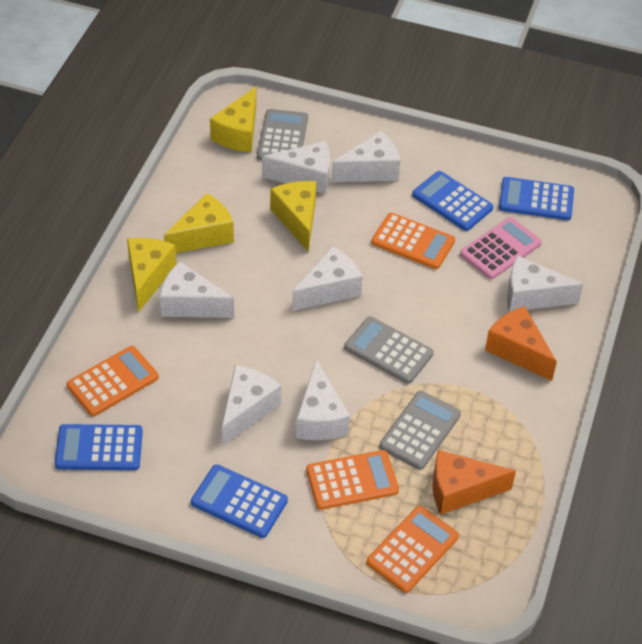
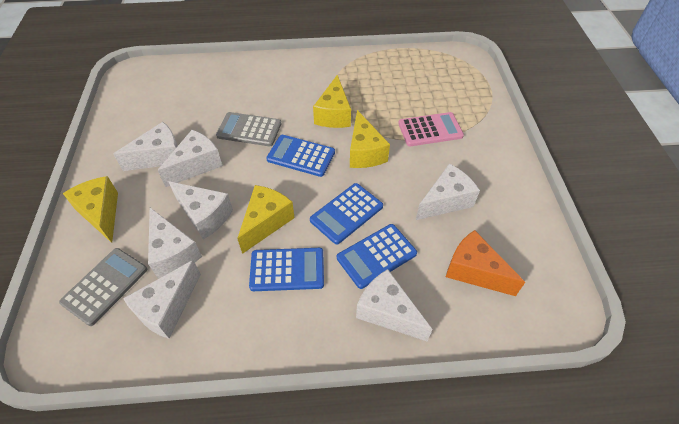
grey calculator: [257,109,308,160] [344,316,434,384] [379,391,461,470] = 3 -> [59,248,147,326] [216,112,281,146] = 2
orange calculator: [67,346,159,416] [306,450,399,510] [366,506,459,593] [371,213,455,269] = 4 -> none = 0
orange cheese: [433,450,516,515] [485,306,557,381] = 2 -> [446,230,525,296] = 1

